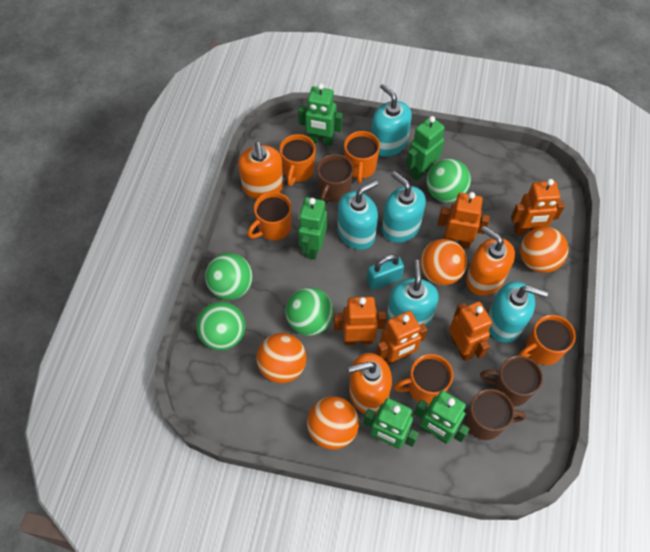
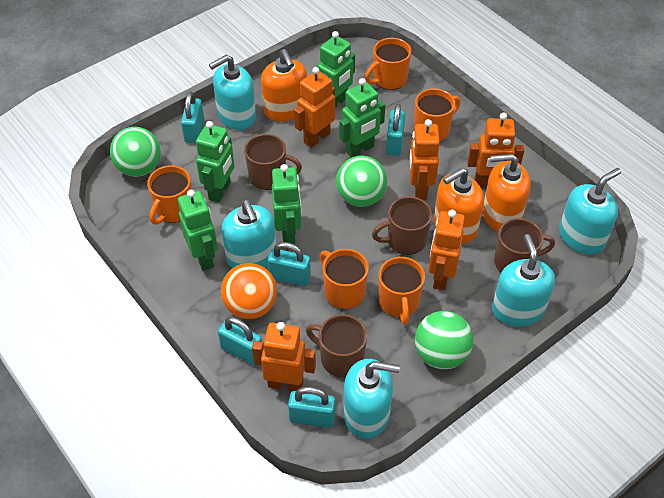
brown mug: [317,154,353,205] [465,389,526,440] [480,355,543,406] = 3 -> [244,134,302,190] [306,314,367,377] [372,196,432,255] [494,218,555,272] = 4
green ball: [196,302,246,350] [205,253,253,300] [286,288,334,336] [426,158,471,203] = 4 -> [110,127,161,177] [336,156,387,207] [415,311,473,369] = 3
orange ball: [256,333,307,383] [307,396,359,450] [420,239,467,285] [520,227,569,273] = 4 -> [221,263,277,319] = 1
turquoise padlock: [367,254,404,290] = 1 -> [181,91,204,143] [218,317,262,365] [267,242,311,286] [288,386,336,428] [386,104,405,156] = 5

